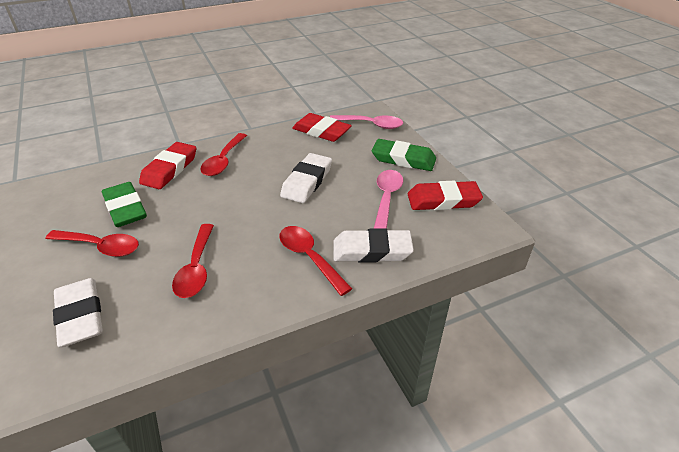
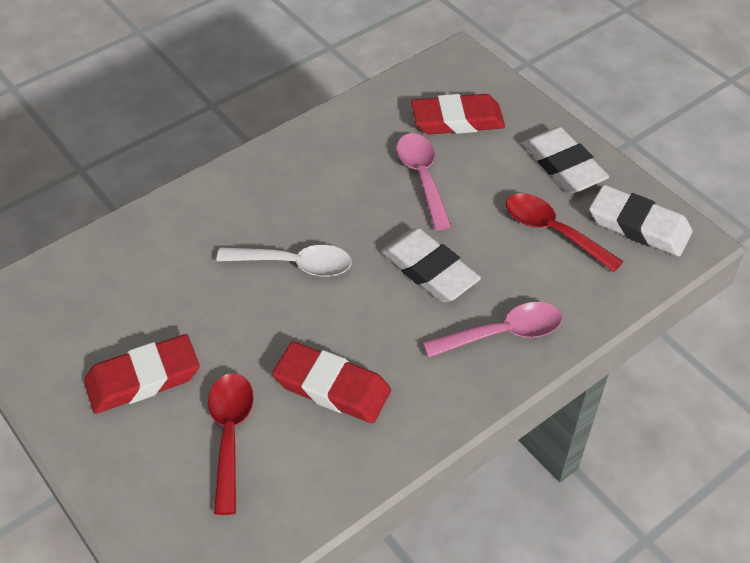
green eraser: [102,182,147,227] [372,139,436,171] = 2 -> none = 0
red spoon: [45,230,139,257] [172,224,214,298] [200,133,247,176] [279,226,352,296] = 4 -> [208,373,253,515] [506,193,624,272] = 2
white spoon: none = 0 -> [217,245,352,277] = 1

